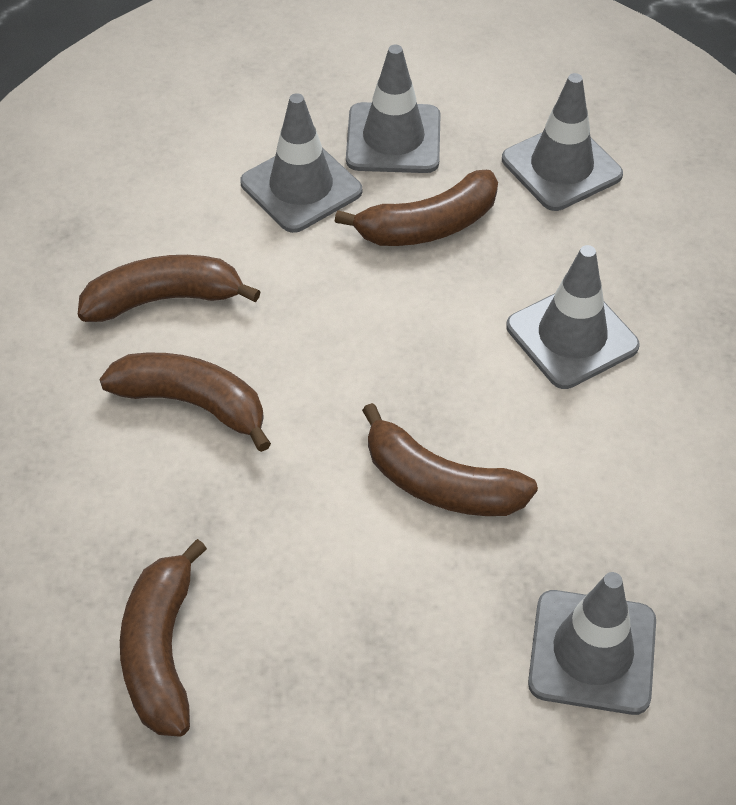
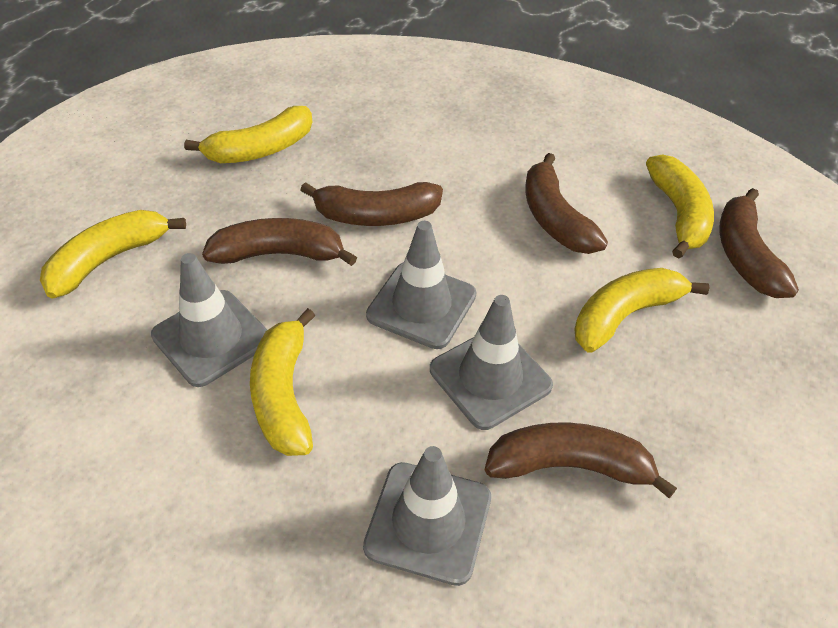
grey traffic cone: [240,93,362,233] [346,45,441,173] [502,73,623,211] [506,245,640,389] [528,572,656,715] = 5 -> [151,253,267,387] [363,446,491,586] [366,221,477,349] [430,295,553,430] = 4
yellow banana: none = 0 -> [40,210,186,298] [184,106,312,163] [250,308,315,456] [574,268,709,353] [646,154,714,258] = 5

